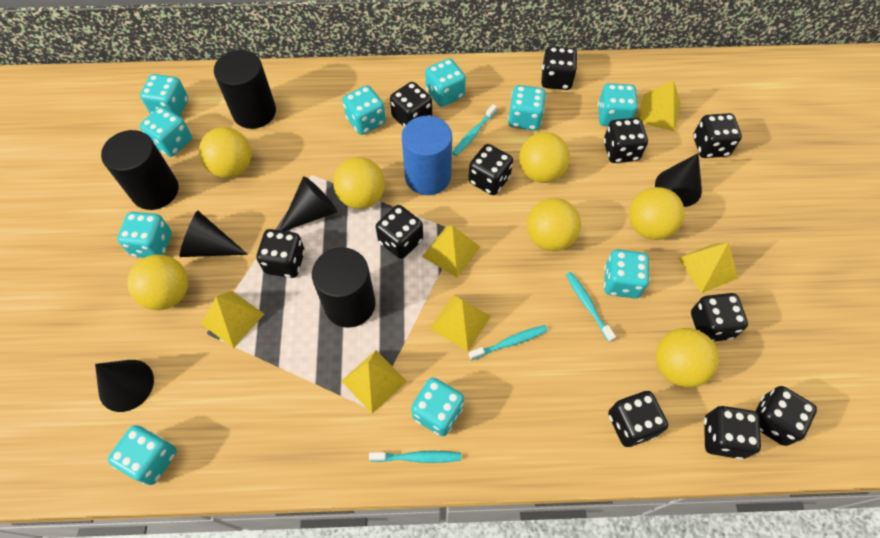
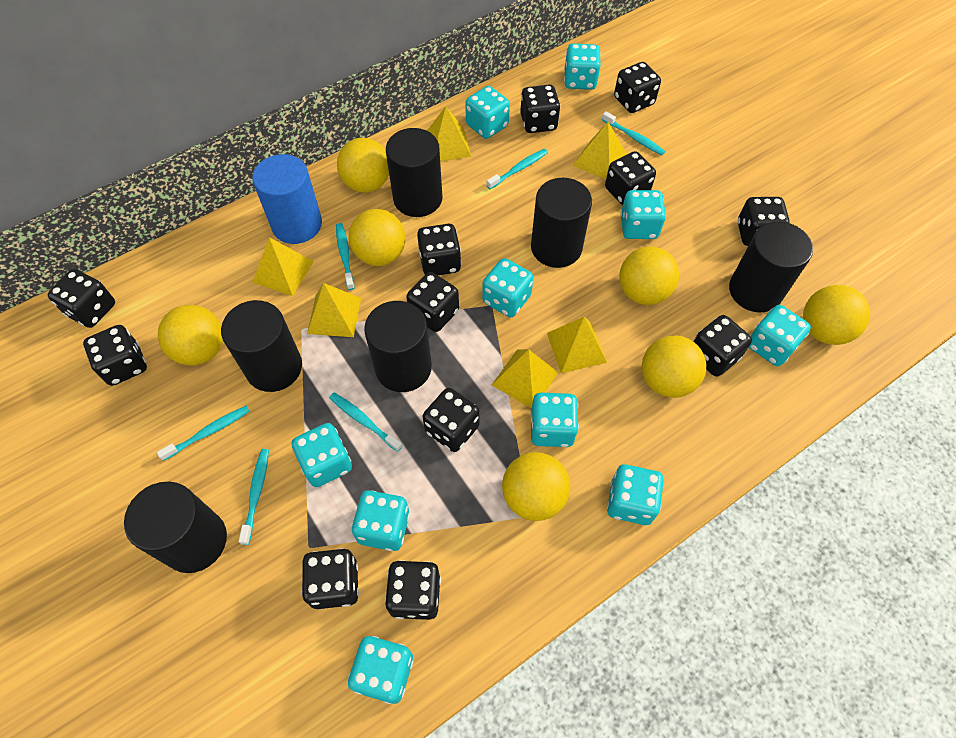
black cone: [95,360,154,412] [179,210,248,257] [280,176,337,231] [655,153,702,207] = 4 -> none = 0
black cylinder: [101,130,179,210] [214,50,276,129] [312,247,376,328] = 3 -> [124,482,227,573] [221,300,302,392] [364,301,432,392] [386,128,443,217] [531,178,592,268] [729,222,813,313] = 6
black dice: [257,229,305,278] [376,205,423,259] [390,82,432,127] [468,144,513,195] [541,46,577,90] [604,118,648,163] [608,391,668,447] [691,293,748,342] [693,113,742,158] [704,406,761,459] [755,386,817,446] = 11 -> [48,269,115,328] [83,325,147,386] [302,548,359,609] [385,560,441,620] [406,272,459,332] [417,224,461,275] [423,388,480,452] [520,85,560,133] [605,151,656,205] [614,62,661,113] [694,315,752,377] [738,197,790,246] = 12
turquoise toothbrush: [369,451,461,463] [452,104,497,156] [469,325,548,361] [566,272,616,342] = 4 -> [157,405,250,461] [238,449,269,545] [329,393,402,452] [336,223,355,290] [486,149,548,189] [602,111,665,155] = 6

